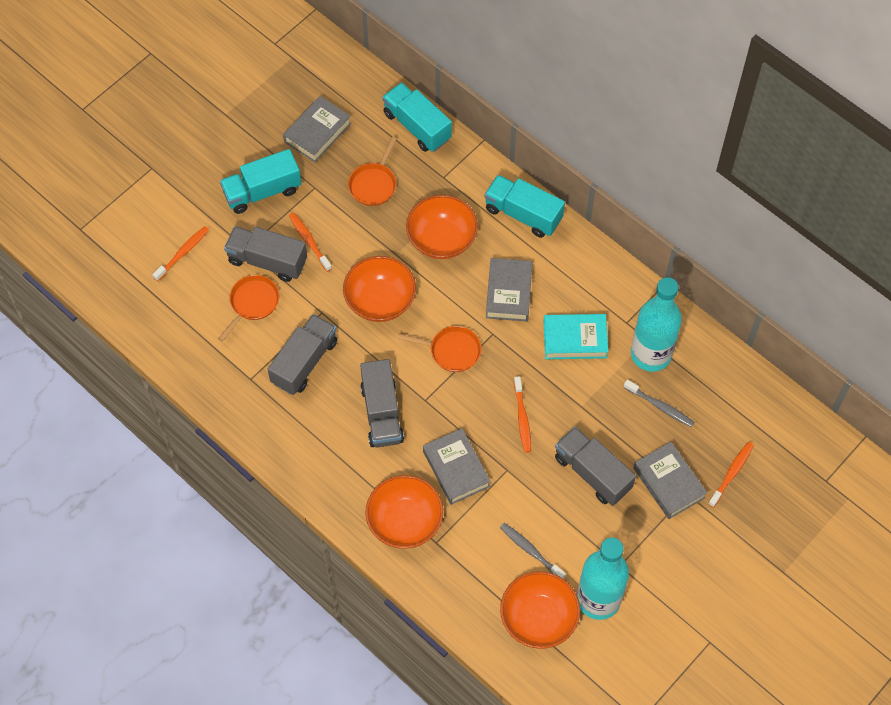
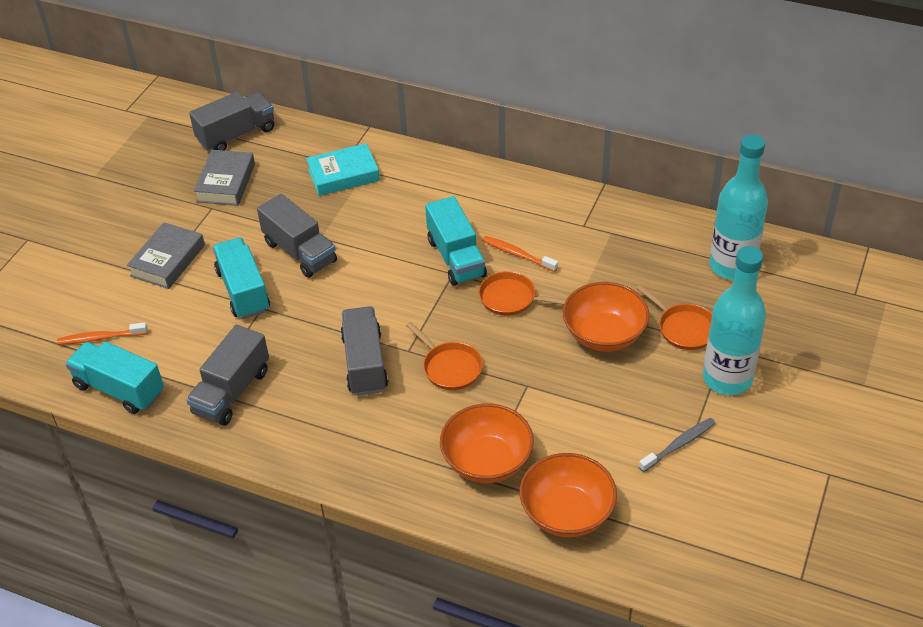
grey book: [283,96,351,162] [423,428,491,505] [486,258,533,321] [633,442,707,519] = 4 -> [127,222,205,289] [194,150,255,206] = 2
grey toothbrush: [500,523,566,578] [624,380,695,427] = 2 -> [638,418,715,472] = 1
orange bowl: [343,256,416,322] [366,475,443,549] [406,195,478,259] [500,571,580,649] = 4 -> [440,403,534,483] [519,453,617,537] [563,282,649,352] = 3
orange toothbrush: [152,226,209,281] [289,213,332,272] [514,376,531,453] [708,442,754,508] = 4 -> [57,322,147,345] [482,236,558,272] = 2

